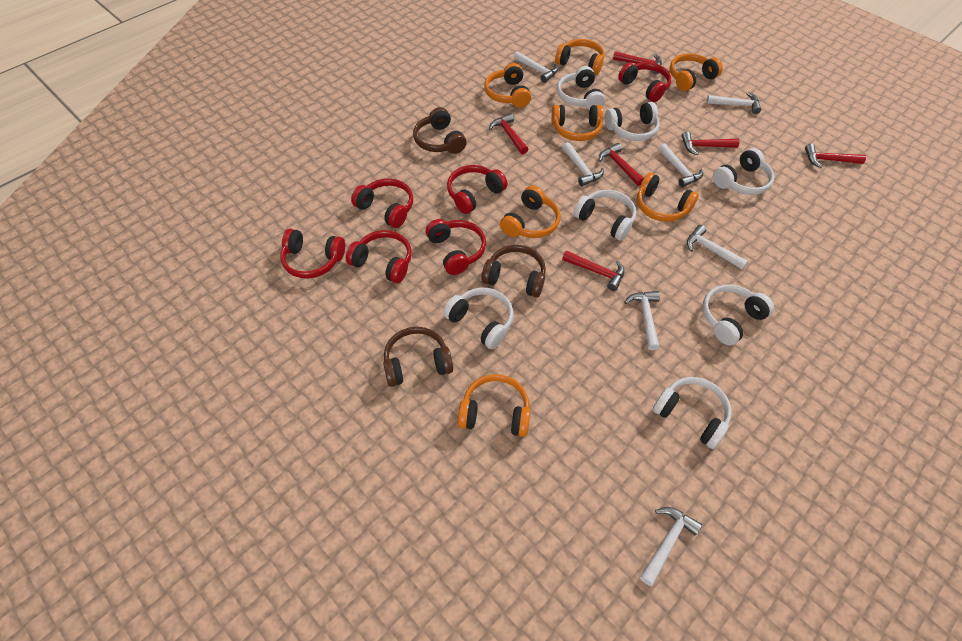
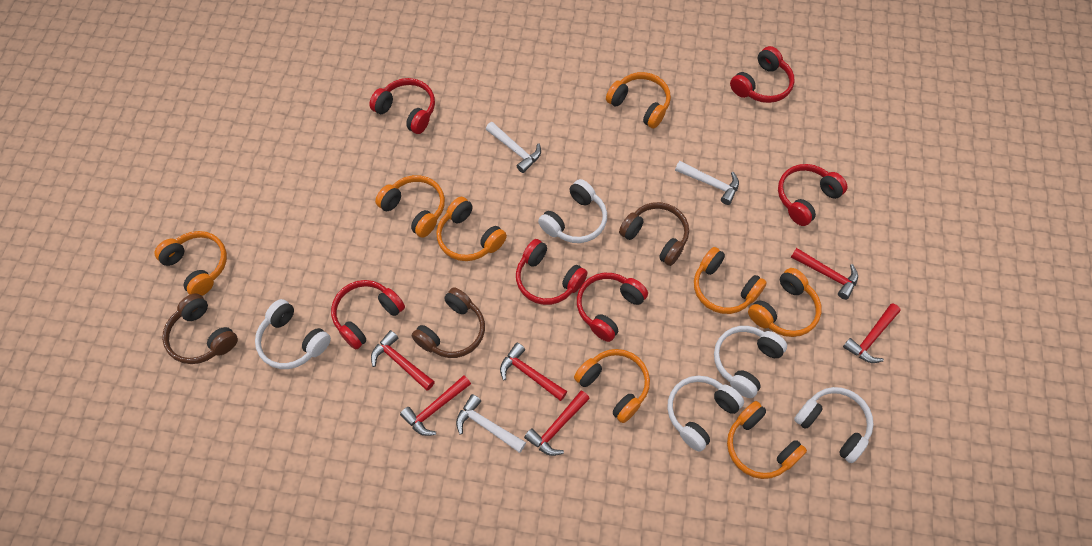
orange headphones: [458,374,530,437] [484,63,531,108] [500,186,561,238] [551,105,604,141] [555,39,605,75] [637,173,699,222] [670,53,723,91] = 7 -> [154,231,227,296] [375,175,445,238] [436,197,507,261] [574,349,650,423] [606,72,671,129] [694,247,767,314] [727,401,807,479] [748,268,822,337] = 8
white hammer: [514,51,558,83] [562,142,604,186] [624,291,660,350] [640,507,702,586] [658,143,703,187] [687,225,748,270] [706,92,761,114] = 7 -> [456,394,526,453] [486,122,541,173] [675,161,739,205] = 3
white headphones: [443,288,513,349] [557,66,605,110] [574,190,636,241] [605,102,660,141] [653,377,731,449] [702,285,774,345] [713,148,774,195] = 7 -> [255,299,331,369] [538,179,607,243] [667,376,744,452] [714,326,787,398] [794,387,874,463] = 5

